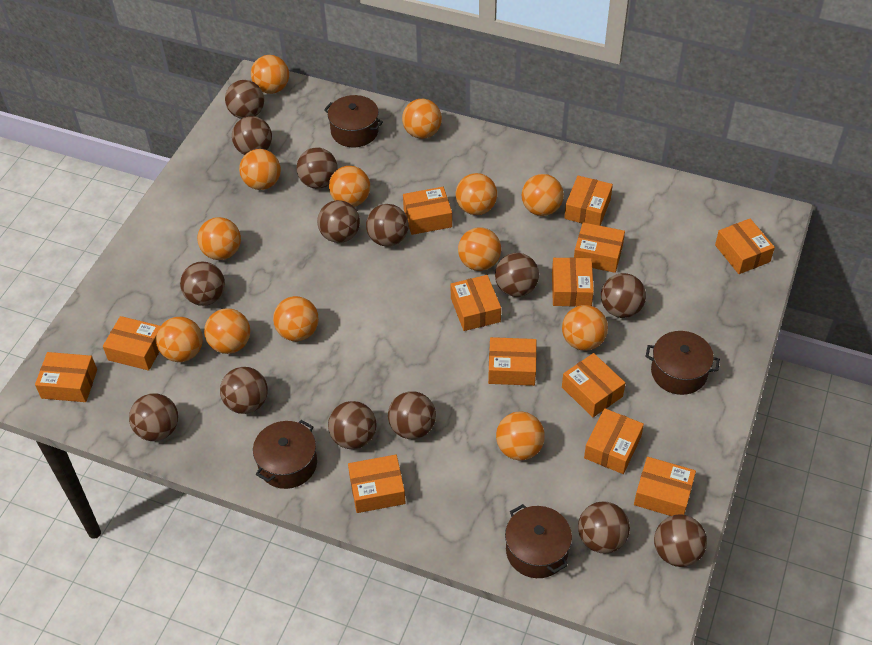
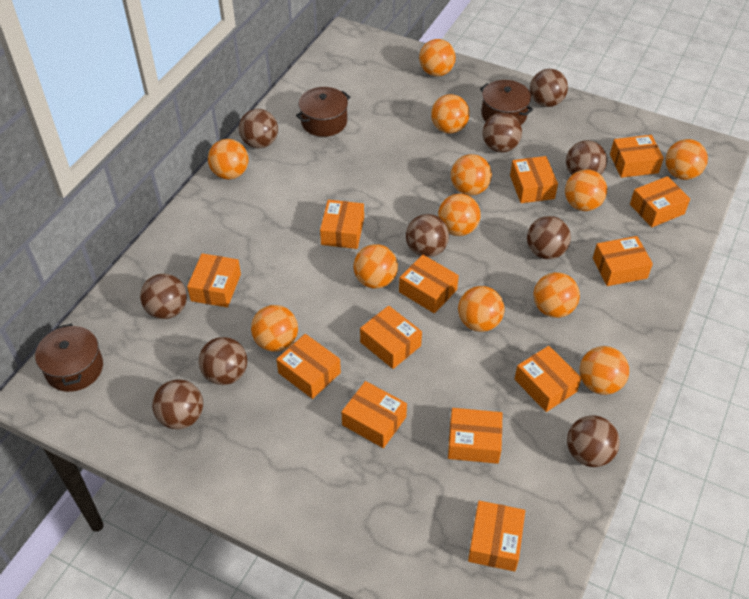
brown ball: [129,393,178,441] [180,262,225,306] [220,367,268,414] [225,80,264,119] [232,116,272,155] [297,147,338,189] [317,200,360,243] [328,401,376,449] [366,204,409,246] [388,391,436,439] [495,253,539,297] [578,501,630,553] [601,273,646,318] [654,514,707,567] = 14 -> [140,274,187,319] [152,379,203,429] [199,337,247,385] [239,109,278,148] [406,214,449,257] [483,113,522,153] [527,216,571,259] [530,69,568,107] [566,140,607,175] [567,415,620,467] = 10
brown pot: [253,420,317,489] [324,95,383,147] [505,504,572,578] [645,331,720,395] = 4 -> [35,324,103,392] [296,87,350,137] [480,80,533,125] = 3
orange ball: [156,317,203,362] [197,217,241,260] [204,308,250,354] [239,149,281,190] [251,55,289,94] [273,296,319,341] [329,166,370,207] [402,99,442,139] [456,173,497,215] [458,227,501,271] [496,411,545,460] [522,174,564,216] [562,305,608,351] = 13 -> [208,139,248,179] [251,305,298,352] [353,244,398,289] [419,39,456,76] [431,94,470,134] [438,194,481,236] [451,154,492,195] [458,286,505,332] [533,272,580,318] [565,169,607,211] [580,346,629,395] [665,139,708,180] = 12

